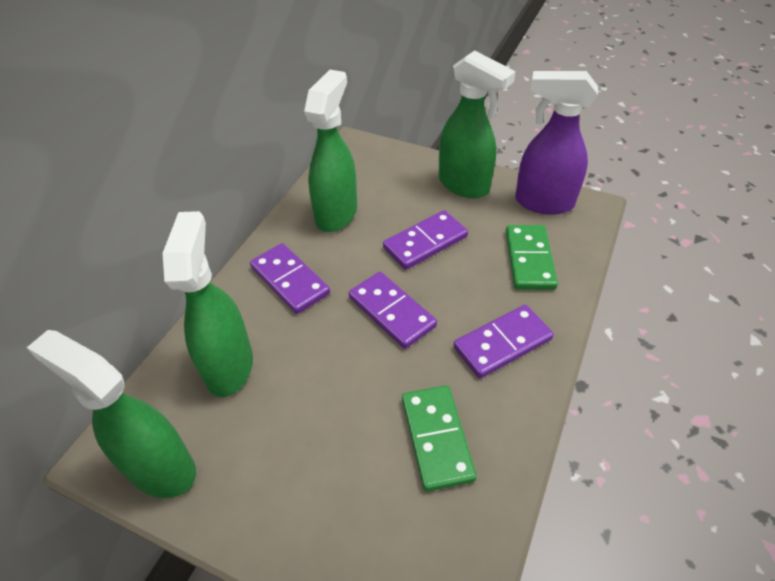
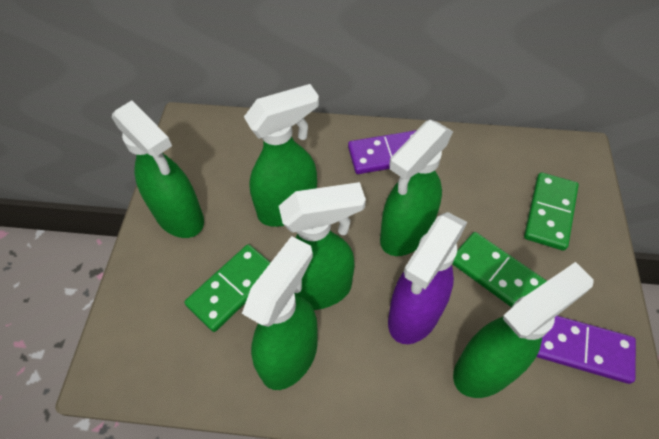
green domino: [402,385,477,492] [506,225,558,290] = 2 -> [184,244,271,332] [453,232,547,307] [524,172,579,251] = 3
green spray bottle: [27,330,196,498] [163,211,253,397] [304,70,357,232] [438,51,516,198] = 4 -> [112,100,204,238] [242,236,318,390] [244,84,319,227] [279,182,366,310] [380,120,453,256] [453,262,594,398] = 6
purple domino: [250,243,330,314] [349,272,437,349] [383,210,468,270] [453,305,554,378] = 4 -> [348,130,417,174] [537,316,636,384] = 2

